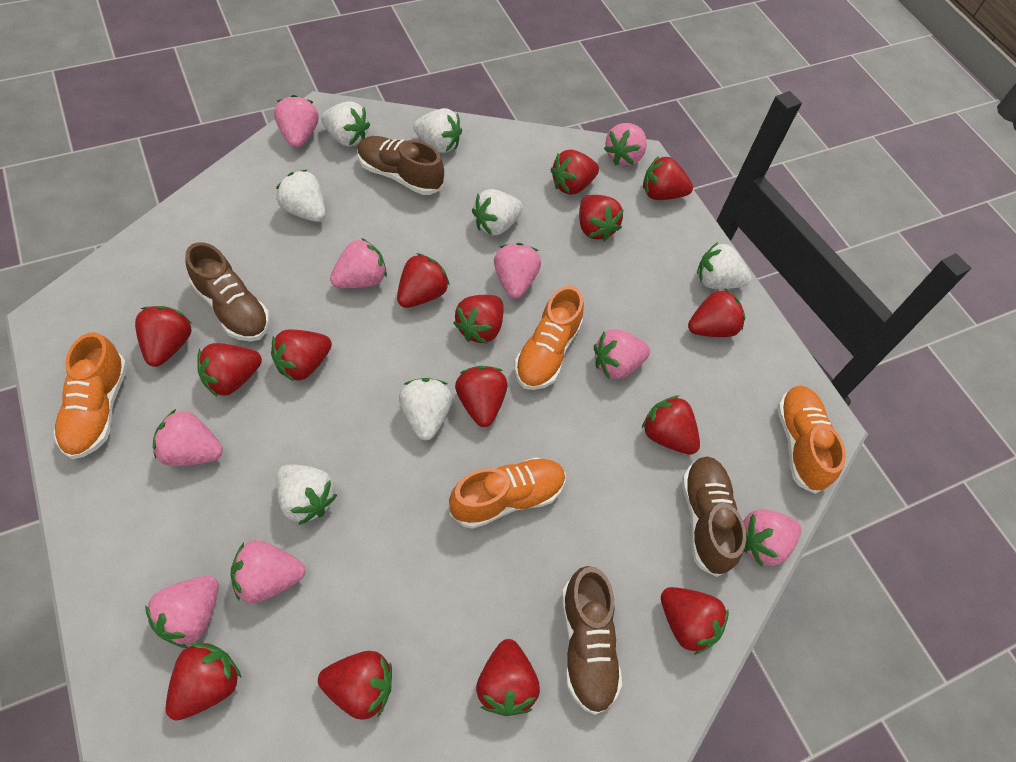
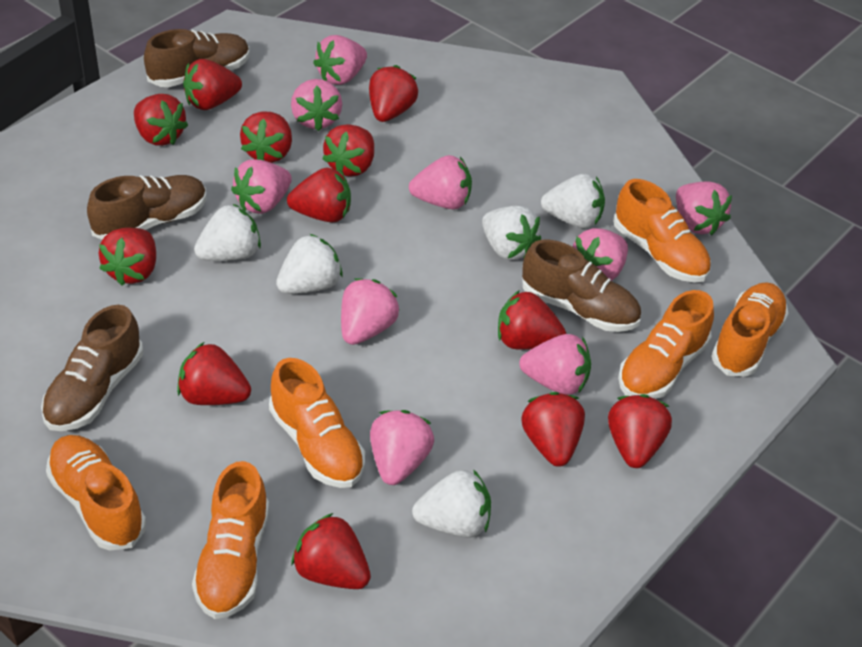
orange shoe: [54,332,127,459] [449,457,566,529] [515,286,584,390] [777,386,846,494] = 4 -> [46,435,146,551] [192,461,269,619] [269,358,365,488] [613,179,711,283] [618,290,714,399] [711,282,789,377] = 6
red strawberry: [135,306,192,367] [165,643,241,720] [198,343,262,396] [271,329,332,382] [318,651,392,720] [397,253,450,308] [453,295,504,344] [455,366,507,427] [476,639,540,716] [550,149,599,195] [579,195,624,241] [642,395,700,455] [643,156,693,200] [661,587,729,655] [688,289,746,337] = 15 -> [99,228,156,286] [134,94,188,146] [177,342,251,405] [183,59,242,110] [240,111,292,163] [287,168,351,222] [291,513,371,589] [322,124,374,177] [369,65,418,122] [498,290,566,350] [522,392,585,467] [608,394,672,468] = 12
white strawberry: [276,170,326,222] [276,464,337,525] [321,101,370,147] [399,378,453,440] [413,108,462,153] [472,189,523,235] [697,242,751,289] = 7 -> [194,203,261,261] [276,234,343,294] [412,469,491,538] [482,206,541,260] [541,174,605,228] = 5

